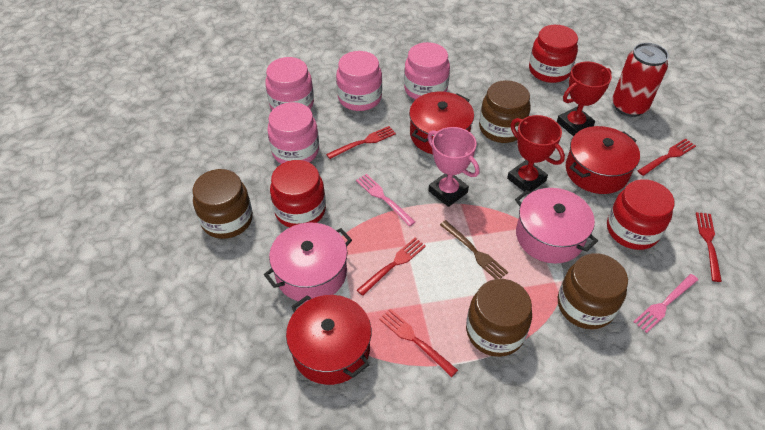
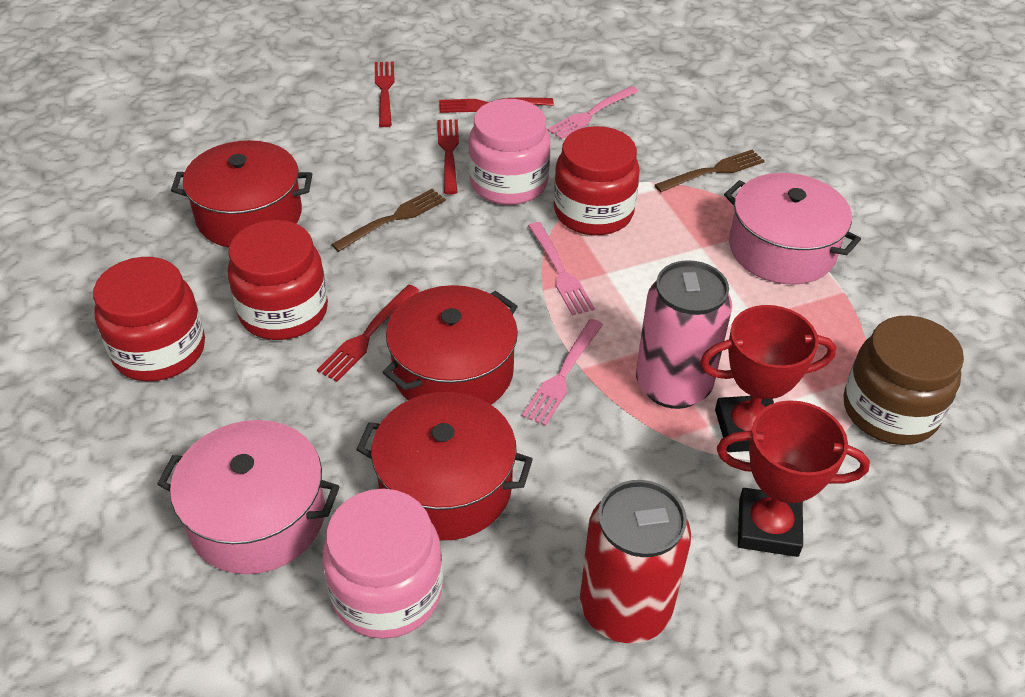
brown fork: [440,220,508,279] = 1 -> [331,189,446,252] [655,150,765,192] = 2
brown jar: [193,169,253,239] [466,279,532,357] [479,80,531,143] [558,253,628,330] = 4 -> [844,315,964,445] = 1
pink can: none = 0 -> [636,260,732,409] = 1
pink fork: [356,174,415,226] [634,274,698,333] = 2 -> [522,319,603,426] [528,222,595,316] [547,86,639,139] = 3
pink jar: [265,57,314,110] [267,102,319,164] [336,51,382,111] [404,42,450,100] = 4 -> [323,489,443,639] [469,99,550,205] = 2
pink trophy: [428,127,480,207] = 1 -> none = 0
red fork: [326,126,396,159] [357,238,426,296] [379,309,458,377] [638,139,696,176] [696,212,722,282] = 5 -> [317,285,419,382] [375,61,395,127] [437,119,459,195] [439,98,554,113] = 4

